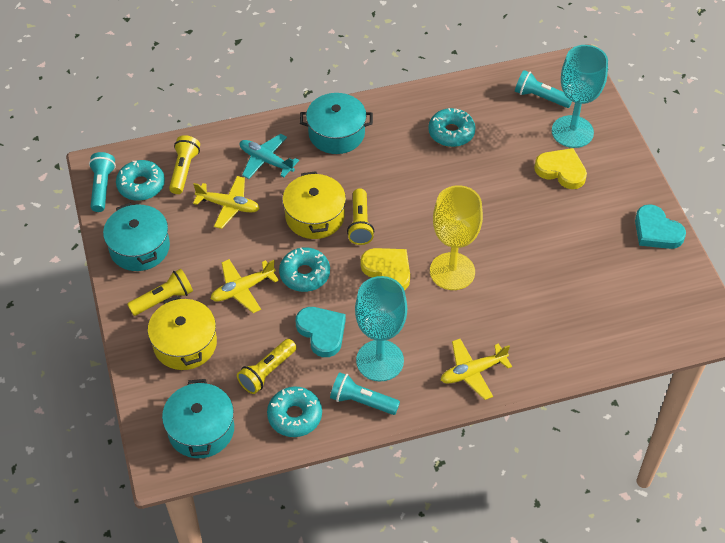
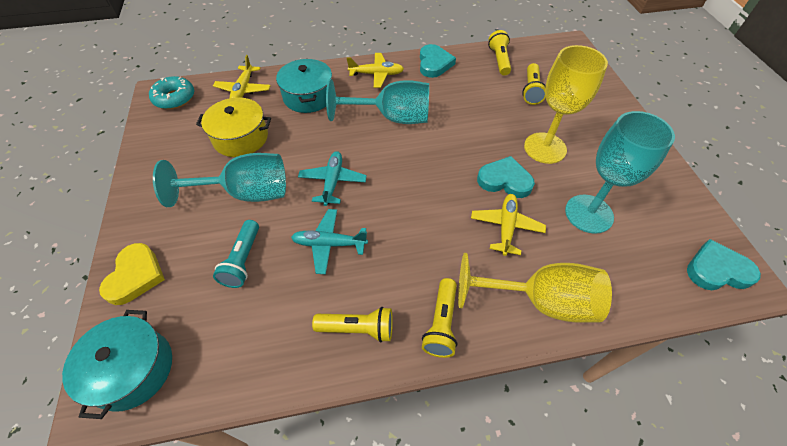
turquoise donut: [116,160,165,201] [267,386,322,437] [279,247,330,292] [428,108,476,147] = 4 -> [149,76,194,109] = 1
turquoise flashlight: [89,152,116,212] [330,372,400,415] [515,70,572,108] = 3 -> [213,220,259,288] = 1
turquoise goblet: [355,276,407,382] [552,45,608,148] = 2 -> [153,153,286,207] [326,79,429,124] [565,111,675,234] = 3
turquoise heart: [296,307,346,357] [635,204,686,249] = 2 -> [420,44,456,78] [477,156,535,198] [687,239,761,290] = 3
turquoise plane: [240,134,299,179] = 1 -> [291,209,368,274] [298,151,367,206] = 2
turquoise pot: [103,203,170,271] [162,379,234,458] [300,93,373,154] = 3 -> [62,310,172,419] [276,59,332,113] = 2
yellow goblet: [430,185,483,290] = 1 -> [458,253,612,323] [524,45,608,164] = 2
yellow heart: [361,248,410,290] [534,148,587,189] = 2 -> [99,243,165,305] = 1
yellow pot: [148,296,217,370] [282,171,346,239] = 2 -> [196,98,271,157] = 1

